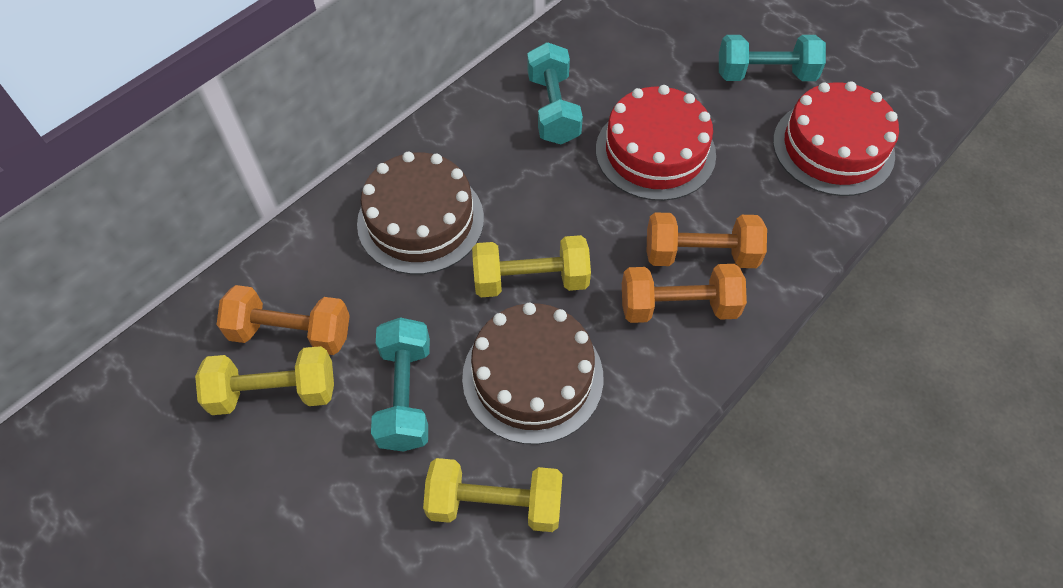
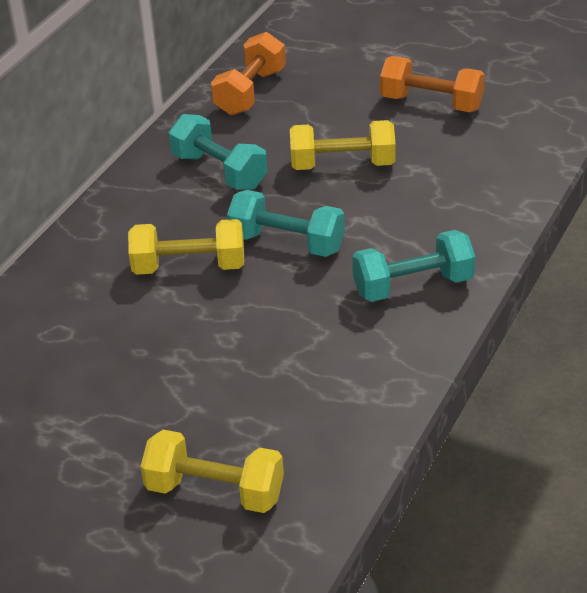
brown cake: [357,152,484,274] [462,303,603,444] = 2 -> none = 0
orange dumbbell: [217,285,350,355] [622,264,747,323] [647,213,767,268] = 3 -> [211,32,286,115] [380,56,485,112] = 2
red cake: [596,85,716,201] [773,81,899,196] = 2 -> none = 0

